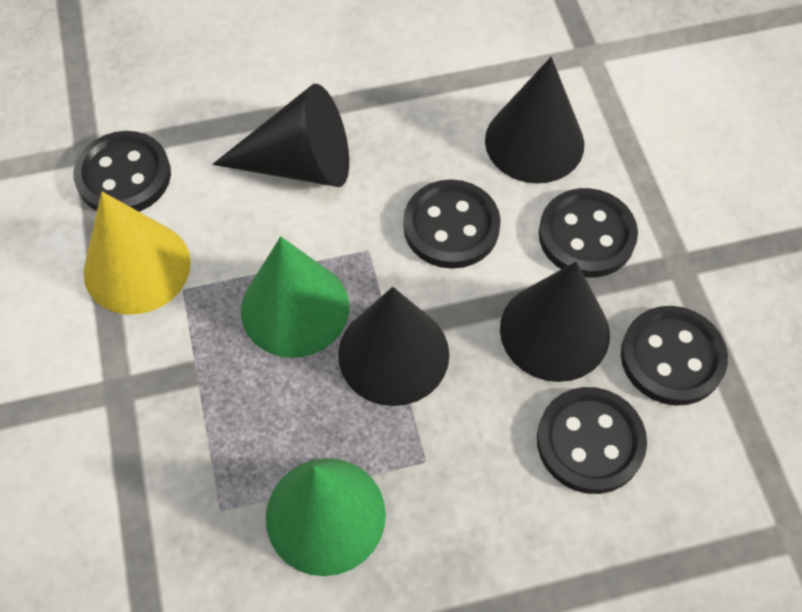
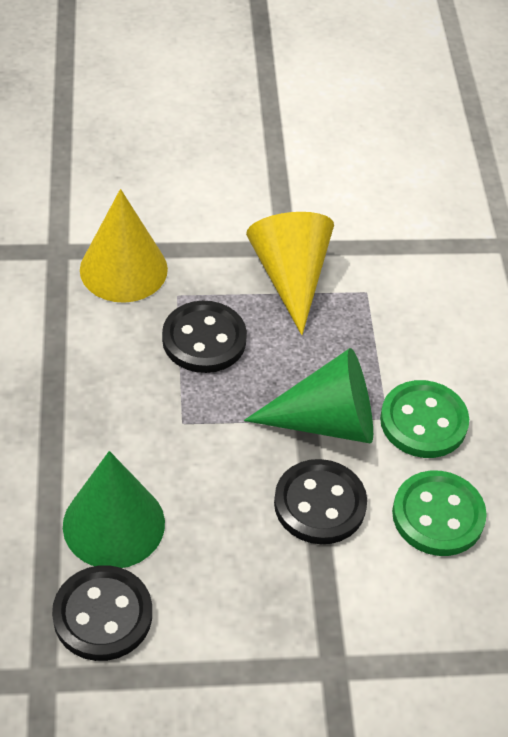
black button: [74,131,171,212] [403,179,500,269] [537,387,647,494] [539,188,638,278] [621,306,728,406] = 5 -> [52,565,152,661] [162,301,247,373] [274,459,367,544] = 3
black cone: [213,84,349,187] [338,287,449,406] [485,57,584,183] [500,262,610,382] = 4 -> none = 0
green button: none = 0 -> [380,380,469,458] [392,470,487,556] = 2
yellow cone: [83,192,191,314] = 1 -> [80,189,168,303] [246,212,334,335] = 2

